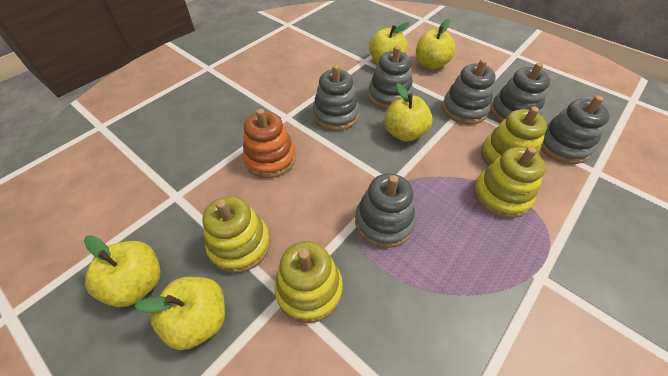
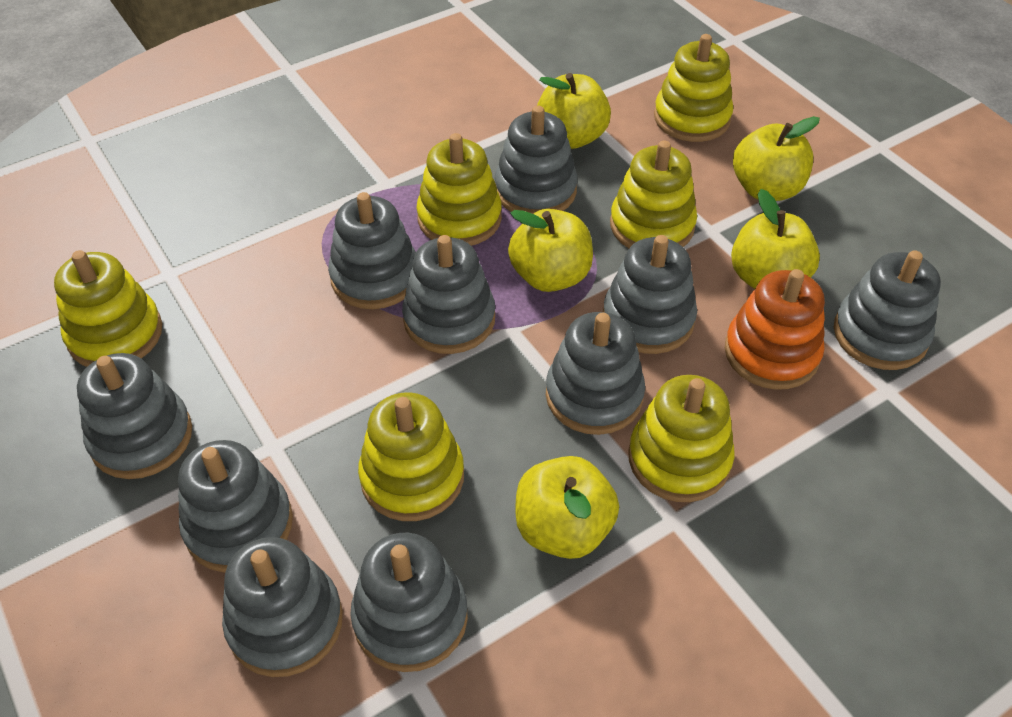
grey stacking toy: [313,65,359,131] [355,174,416,248] [368,46,413,110] [442,59,496,125] [491,62,550,123] [541,96,610,164] = 6 -> [77,353,192,479] [178,440,293,573] [222,537,343,677] [328,192,416,309] [350,533,468,672] [402,235,495,354] [495,106,578,214] [546,312,645,435] [603,235,697,354] [834,250,941,370] = 10
yellow stacking toy: [202,196,270,273] [274,241,343,323] [474,147,546,218] [481,106,547,166] = 4 -> [54,250,162,367] [358,392,464,521] [416,133,502,246] [610,141,697,248] [628,375,734,502] [654,34,733,142] = 6

